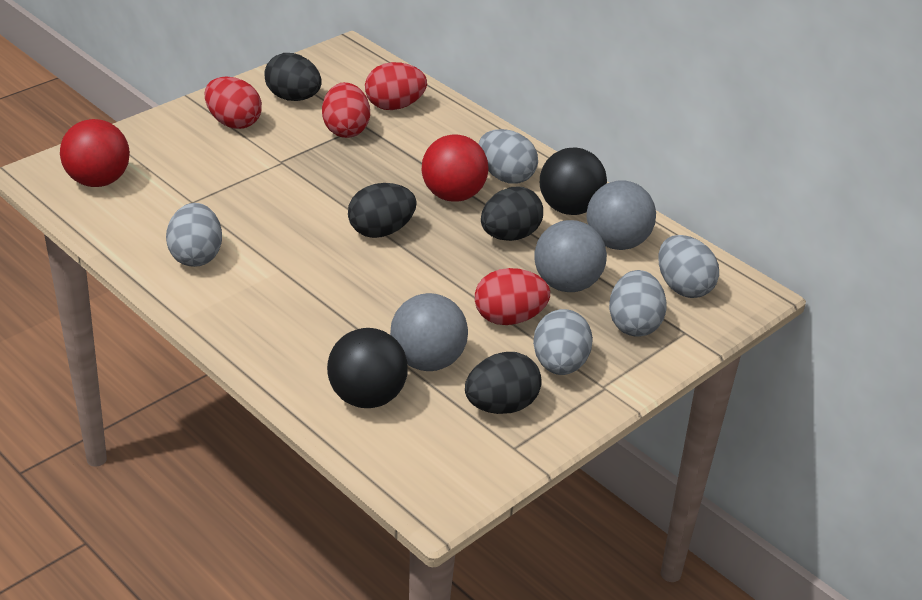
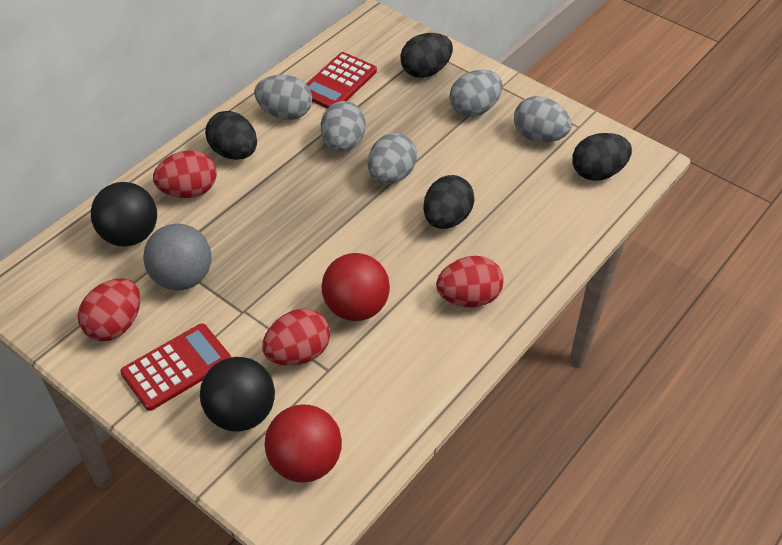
grey ball: [390,293,468,371] [534,220,607,292] [586,180,656,250] = 3 -> [143,224,212,290] = 1
red calculator: none = 0 -> [120,323,231,411] [306,52,377,109] = 2

